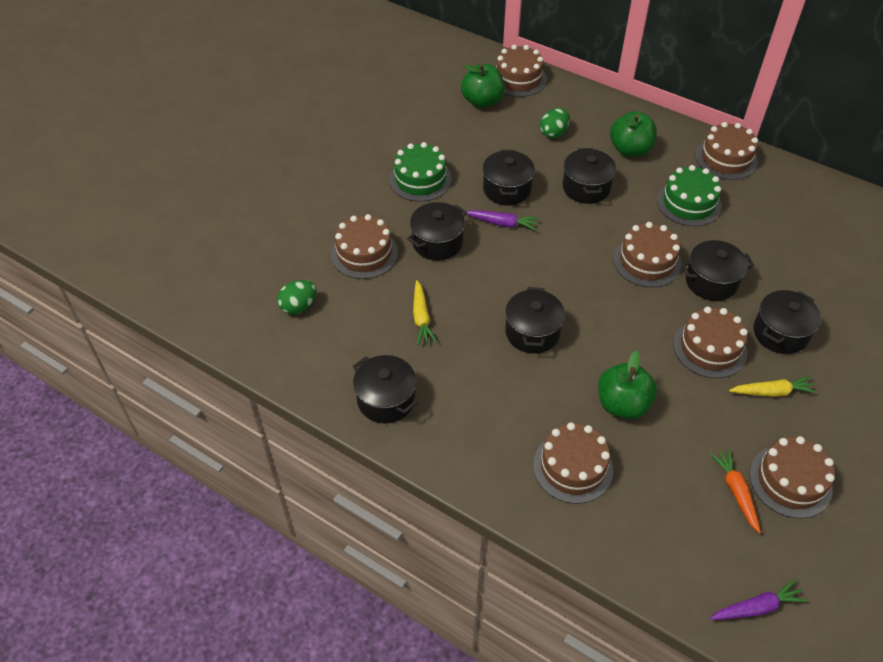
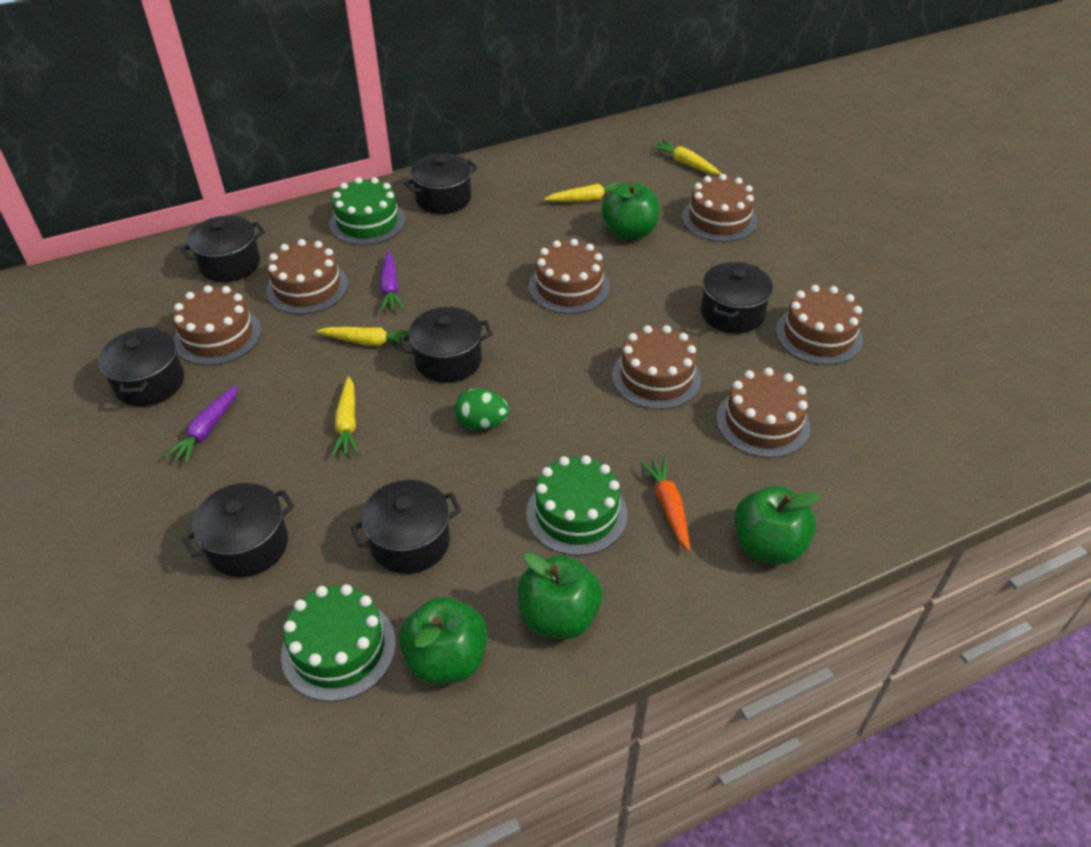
green apple: [461,64,505,108] [598,350,657,419] [610,111,657,157] = 3 -> [399,597,488,685] [517,552,602,639] [602,182,660,240] [734,486,820,564] = 4
green cake: [389,142,452,202] [657,165,722,226] = 2 -> [281,584,396,702] [330,177,405,245] [526,455,628,556] = 3
green egg: [277,280,316,315] [540,108,570,139] = 2 -> [454,388,509,430] = 1
yellow carrot: [413,280,437,345] [729,376,818,397] = 2 -> [316,327,412,347] [332,376,359,457] [544,181,623,202] [652,140,722,175] = 4

